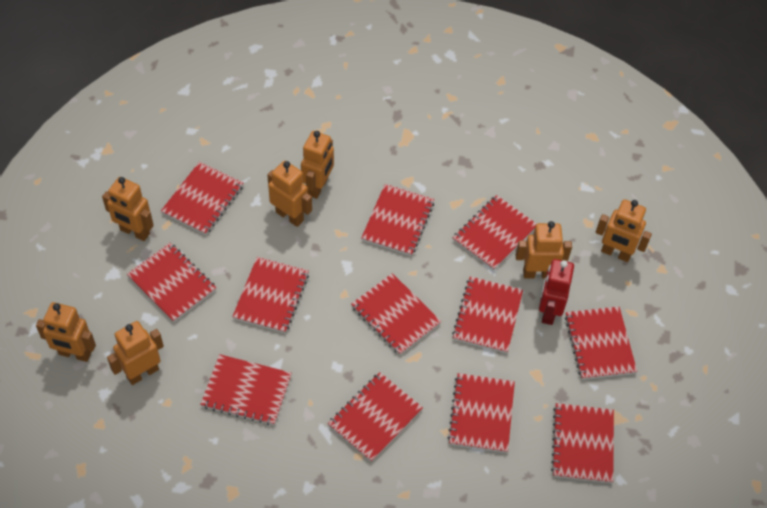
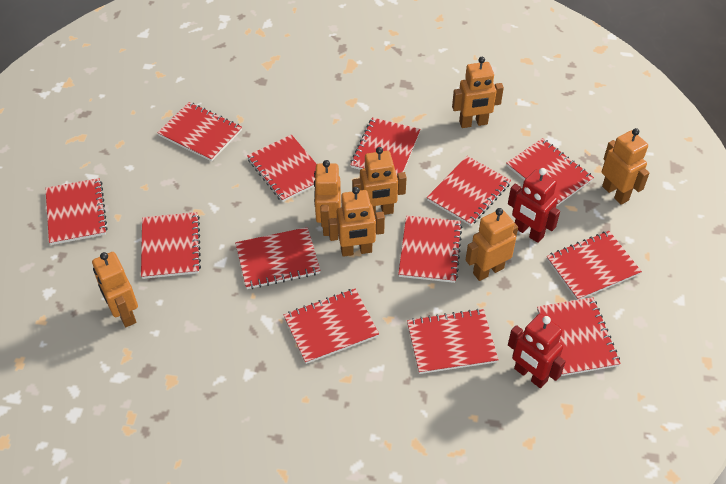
red notebook: [127,243,216,322] [161,162,243,235] [200,354,292,425] [232,257,309,333] [328,372,423,462] [351,273,441,355] [361,184,434,256] [447,373,515,453] [452,276,523,353] [453,195,537,270] [551,403,614,483] [565,306,637,380] = 12 -> [45,178,107,245] [141,212,201,279] [157,102,242,162] [235,227,321,289] [247,135,316,202] [284,289,379,364] [350,117,421,175] [398,215,462,283] [407,309,499,374] [427,156,511,226] [506,138,594,206] [537,297,621,376] [547,231,642,300] = 13
red robot: [539,259,574,325] = 1 -> [508,168,560,243] [508,314,566,388] = 2

